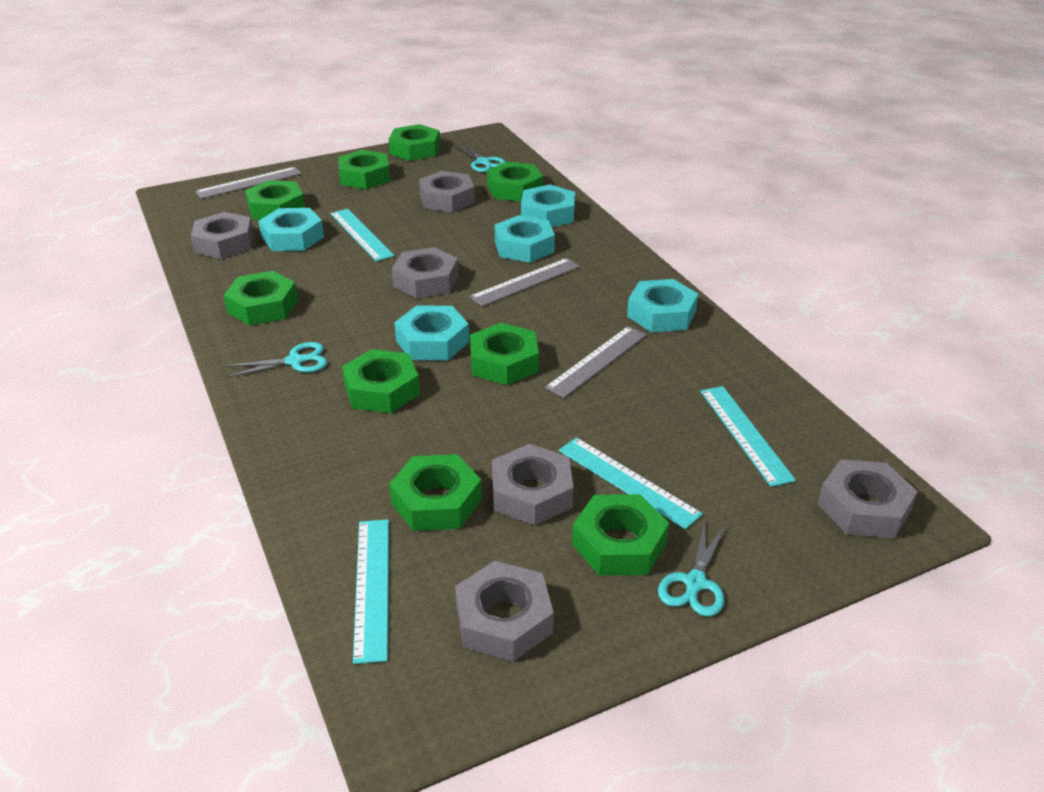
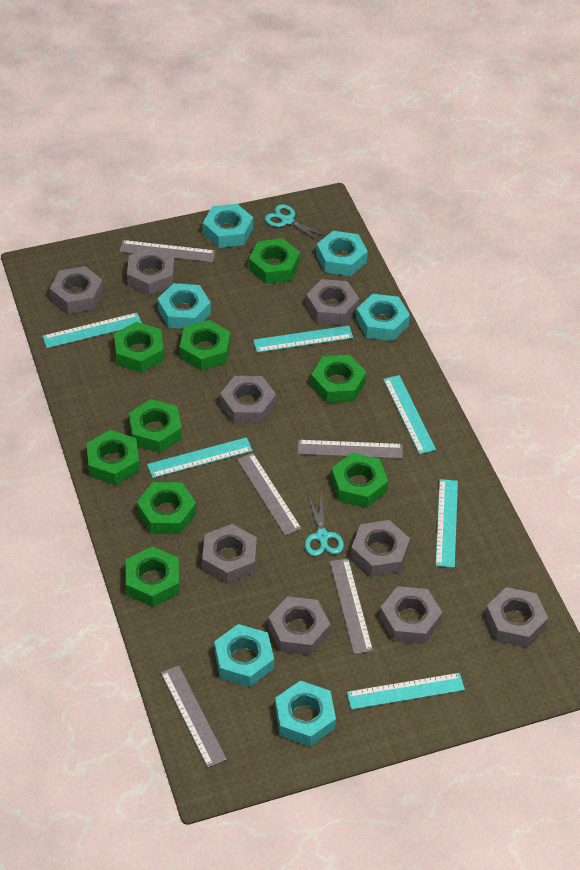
grey nut: [191,212,254,259] [392,247,459,299] [419,171,475,212] [455,561,554,662] [492,444,574,525] [818,459,918,538] = 6 -> [50,266,103,314] [127,247,175,295] [202,524,257,583] [220,376,276,424] [268,596,330,655] [306,279,359,325] [351,520,410,576] [379,586,443,644] [485,587,548,647] = 9
grey ruler: [195,167,302,199] [469,258,580,306] [545,326,647,398] = 3 -> [119,240,216,262] [161,666,227,768] [237,453,302,536] [298,440,403,459] [330,558,373,654] = 5
turquoise nut: [258,208,324,251] [394,305,469,360] [495,215,555,263] [521,184,575,227] [627,279,698,332] = 5 -> [157,283,211,329] [203,204,253,248] [214,624,274,687] [275,680,336,746] [316,231,368,276] [356,294,410,341] = 6
turquoise ruler: [330,209,395,261] [353,519,389,664] [559,437,703,530] [700,386,796,487] = 4 -> [42,313,142,348] [147,437,253,478] [253,326,353,353] [347,673,465,710] [383,375,436,454] [436,479,458,568] = 6
turquoise scissors: [225,342,327,378] [454,142,506,172] [658,521,726,617] = 3 -> [265,204,326,242] [305,494,344,556] = 2

